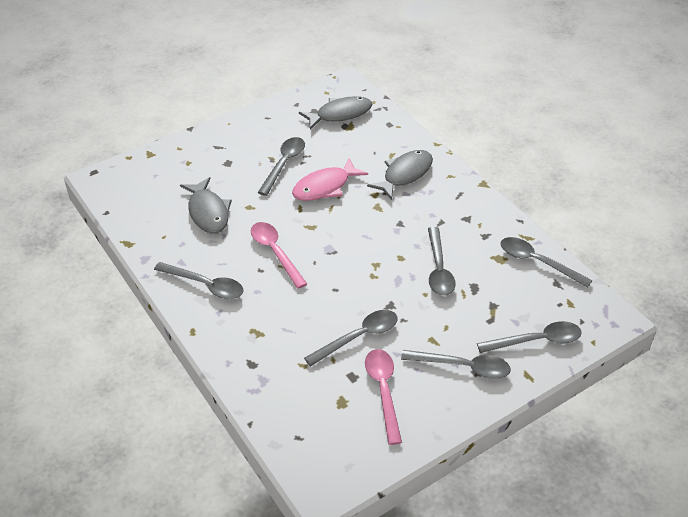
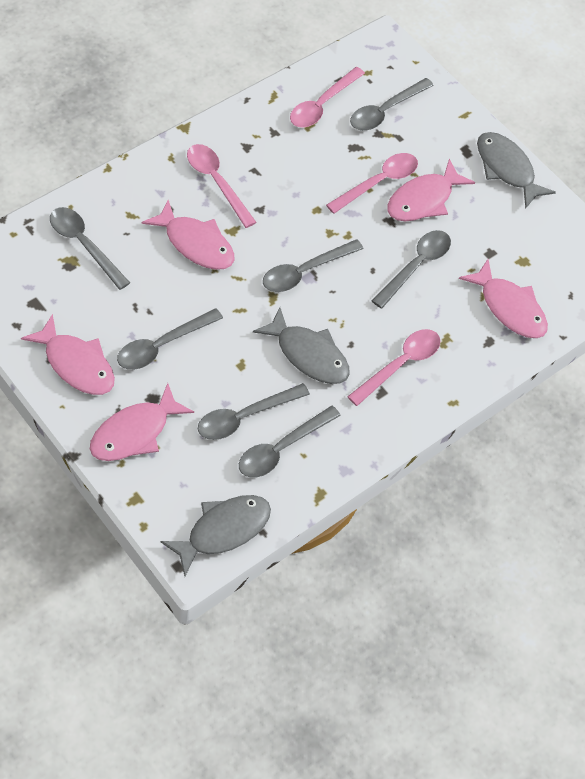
pink fish: [292,158,368,201] = 1 -> [21,314,115,395] [90,383,194,461] [142,200,234,270] [387,159,475,221] [459,259,548,338] = 5
pink spoon: [251,222,307,289] [365,349,402,445] = 2 -> [187,144,257,228] [290,67,365,128] [326,153,418,214] [347,329,440,406] = 4

